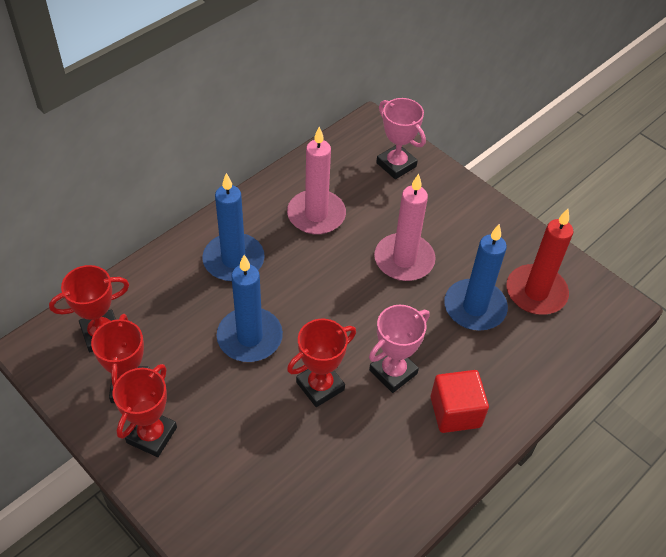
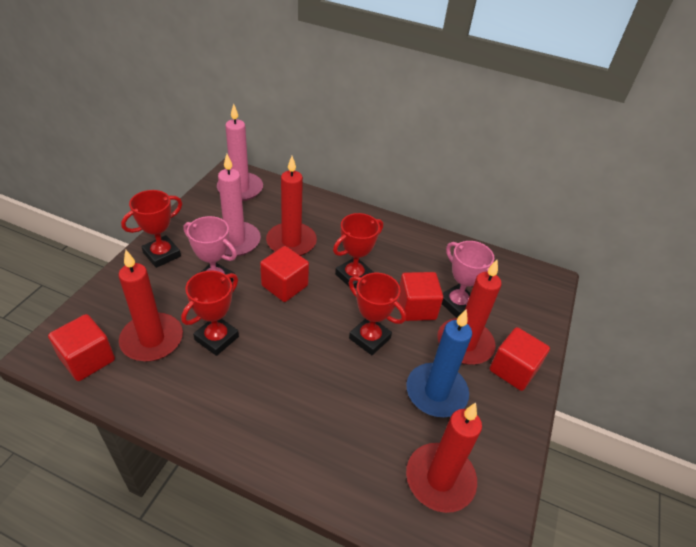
blue candle: [202,173,265,281] [217,255,283,362] [444,224,508,331] = 3 -> [406,309,472,417] = 1
red candle: [506,209,573,315] = 1 -> [119,250,183,361] [266,156,317,256] [406,403,482,513] [437,260,502,365] = 4
red cube: [431,370,489,433] = 1 -> [48,314,115,381] [260,246,309,302] [398,272,443,321] [490,327,550,391] = 4

